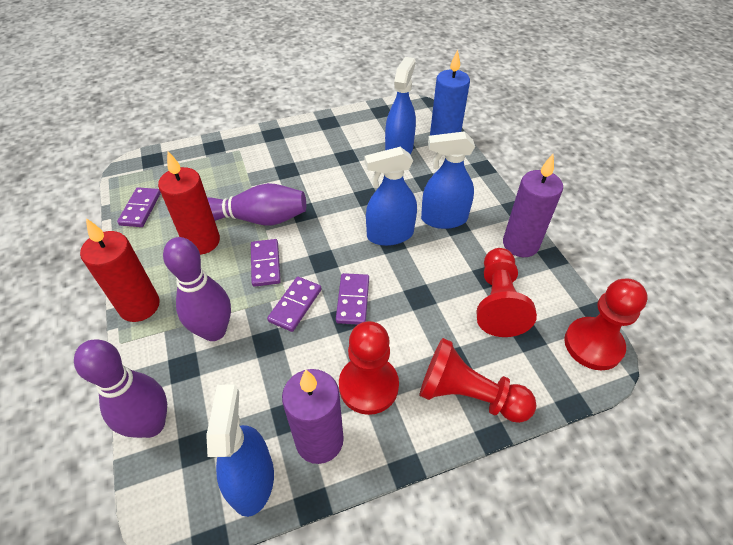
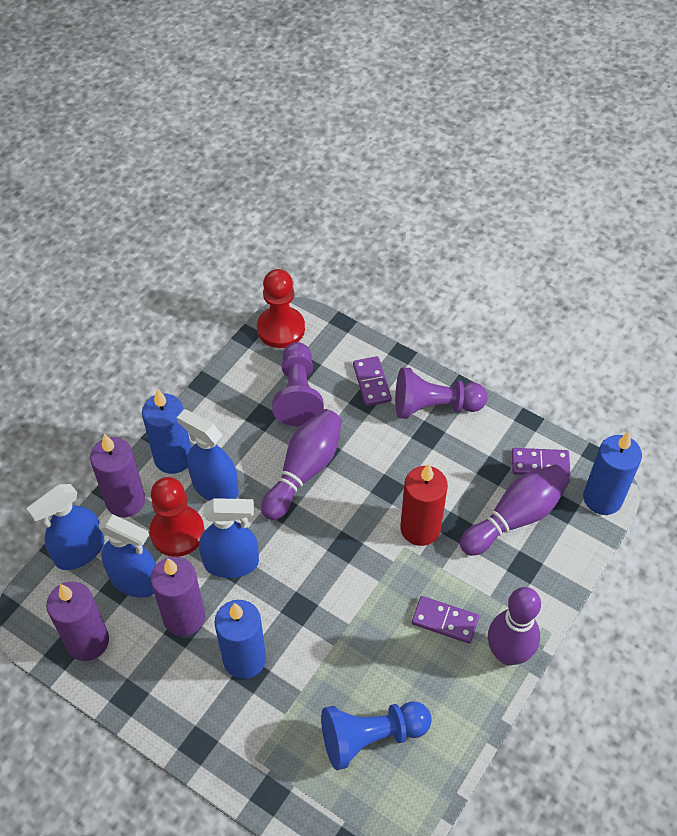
blue candle: [430,49,470,136] = 1 -> [142,389,191,474] [214,600,266,679] [583,432,642,515] = 3
blue pawn: none = 0 -> [321,701,432,770] = 1
purple candle: [282,369,344,464] [503,154,563,257] = 2 -> [46,582,109,661] [90,434,145,517] [150,557,205,636] = 3
purple domino: [117,187,161,227] [251,239,281,287] [267,277,321,332] [336,273,369,324] = 4 -> [353,356,392,406] [412,596,479,644] [512,448,571,477] = 3
purple pawn: none = 0 -> [272,342,324,426] [395,367,487,419] = 2
red candle: [80,218,160,322] [158,151,220,255] = 2 -> [400,464,448,546] = 1
red pawn: [339,321,399,415] [419,338,536,423] [476,248,537,337] [564,278,648,370] = 4 -> [149,477,205,557] [257,269,305,348] = 2

